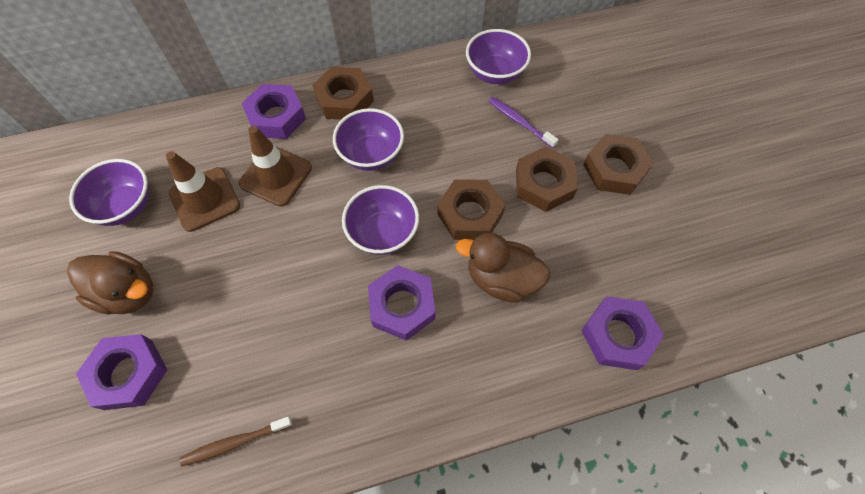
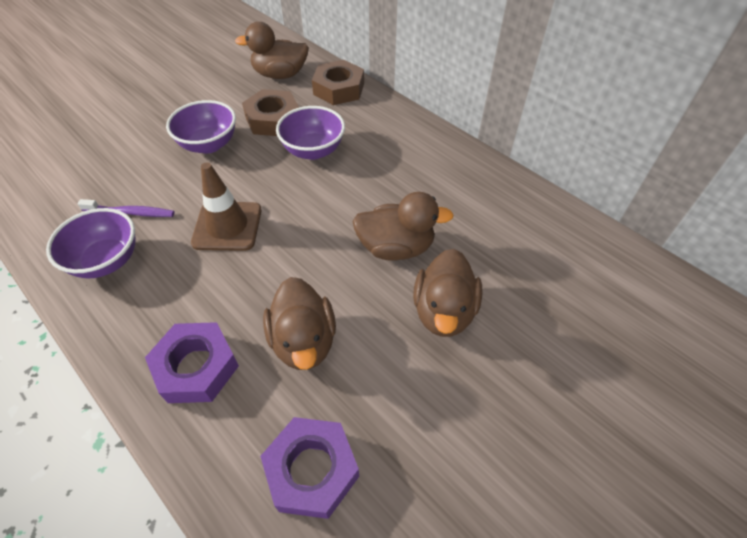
brown duck: [67,251,153,314] [456,233,550,303] = 2 -> [235,22,309,79] [263,277,336,370] [352,192,454,261] [413,249,482,337] = 4
brown nut: [312,67,374,120] [437,179,505,240] [516,147,578,212] [583,134,654,195] = 4 -> [242,89,299,136] [312,60,364,105] = 2
brown toothbrush: [180,416,293,466] = 1 -> none = 0
brown traffic cone: [166,151,240,232] [239,126,312,207] = 2 -> [191,162,262,251] = 1
purple bowl: [69,159,149,226] [333,108,404,171] [342,185,419,255] [466,29,531,84] = 4 -> [46,208,135,278] [166,100,236,153] [276,106,345,160] = 3
purple nut: [76,334,167,410] [242,84,306,139] [368,265,436,341] [581,296,664,370] = 4 -> [145,322,239,403] [260,417,359,519] = 2

